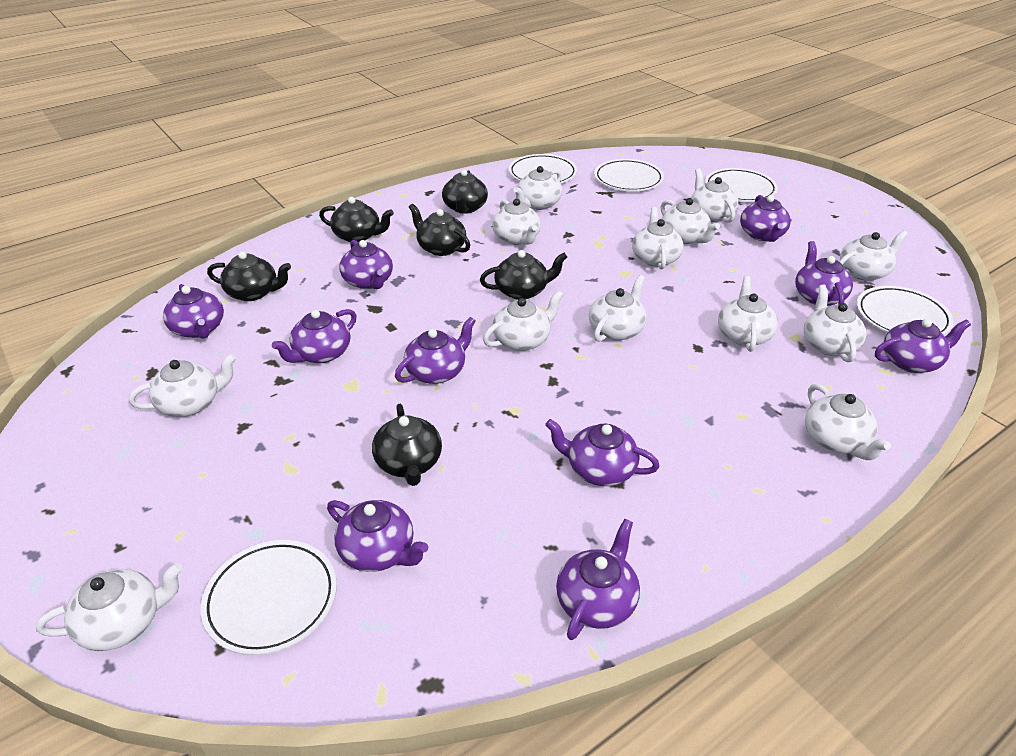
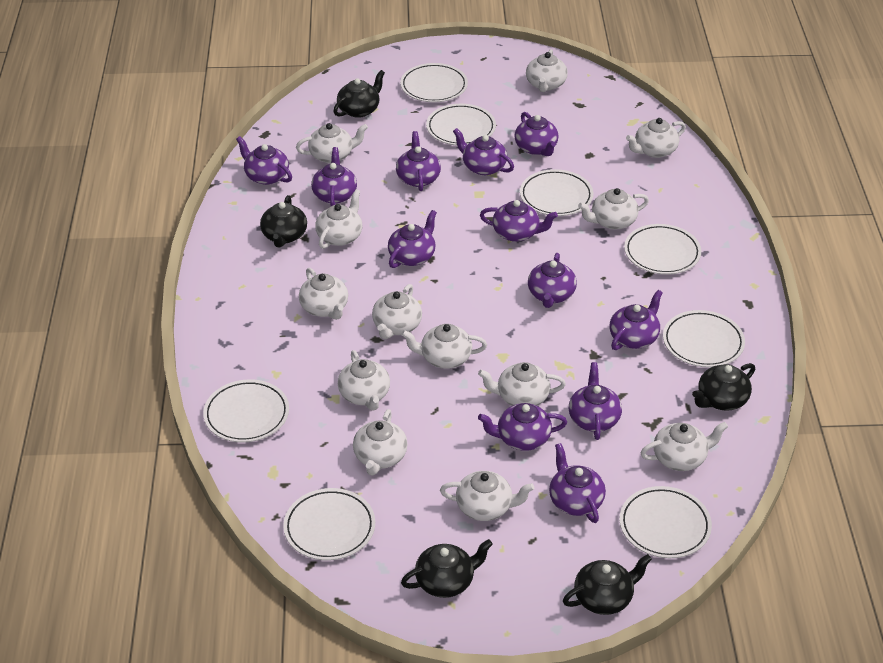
black teapot: [207,251,291,301] [319,197,394,243] [372,404,442,486] [409,204,470,256] [442,169,488,214] [480,250,567,300] = 6 -> [260,195,307,248] [333,70,385,118] [401,539,493,598] [563,554,652,615] [692,363,755,411] = 5
purple teapot: [163,284,224,339] [272,309,357,363] [327,500,428,572] [339,240,393,289] [395,317,476,384] [545,419,659,486] [556,519,640,640] [740,195,791,242] [795,241,853,306] [875,319,971,373] = 10 -> [236,136,292,185] [311,147,357,206] [388,210,437,268] [396,131,441,191] [453,128,514,175] [478,403,567,451] [480,200,558,242] [514,112,559,156] [528,253,577,308] [549,443,606,523] [569,362,622,440] [609,290,663,350] = 12
white plate: [201,540,337,655] [509,154,577,183] [594,159,664,191] [705,168,778,202] [857,286,954,335] = 5 -> [203,379,289,443] [283,488,375,560] [400,63,468,102] [426,104,496,146] [520,169,593,216] [619,486,712,558] [624,224,701,275] [663,310,745,367] = 8

